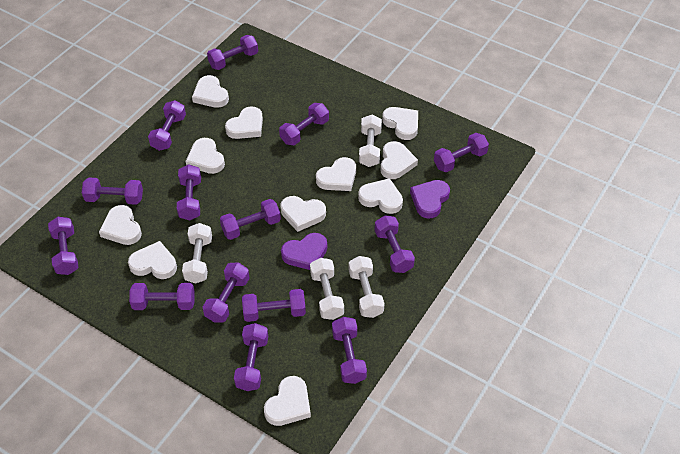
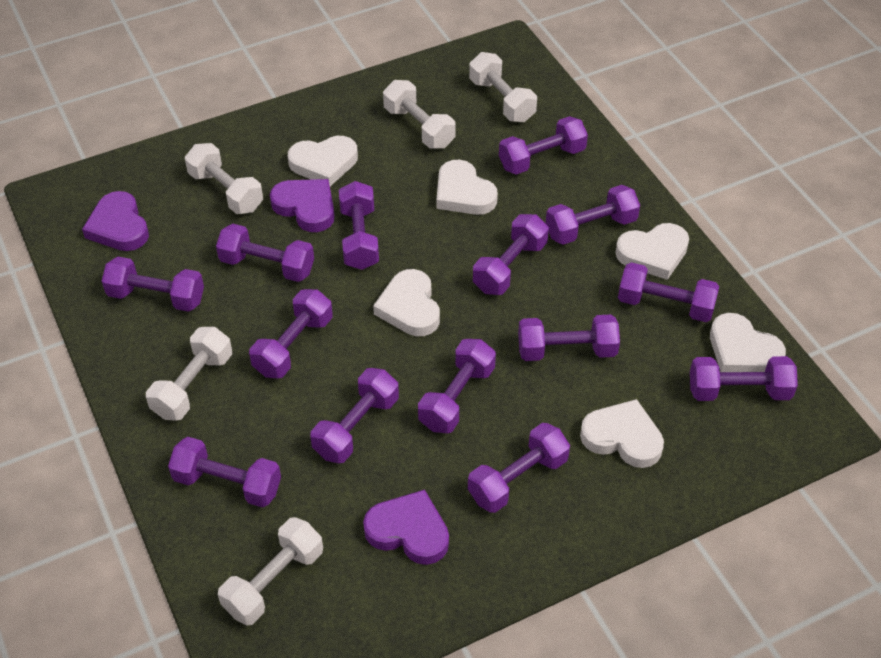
purple heart: [281,233,327,270] [410,180,450,219] = 2 -> [82,191,149,251] [270,179,335,232] [363,490,449,565] = 3
white dumbbell: [182,223,212,284] [310,258,344,320] [349,256,384,318] [359,115,382,167] = 4 -> [146,327,232,421] [185,143,263,214] [218,517,323,625] [383,80,456,149] [469,52,537,122] = 5
white heart: [99,205,142,245] [128,241,177,279] [185,138,225,174] [192,75,229,108] [225,106,263,139] [264,376,311,426] [280,196,326,232] [316,157,356,191] [358,178,403,214] [380,141,418,179] [382,107,418,140] = 11 -> [288,136,358,186] [373,269,440,336] [437,160,498,215] [580,399,664,468] [615,223,689,280] [710,313,786,372] = 6

